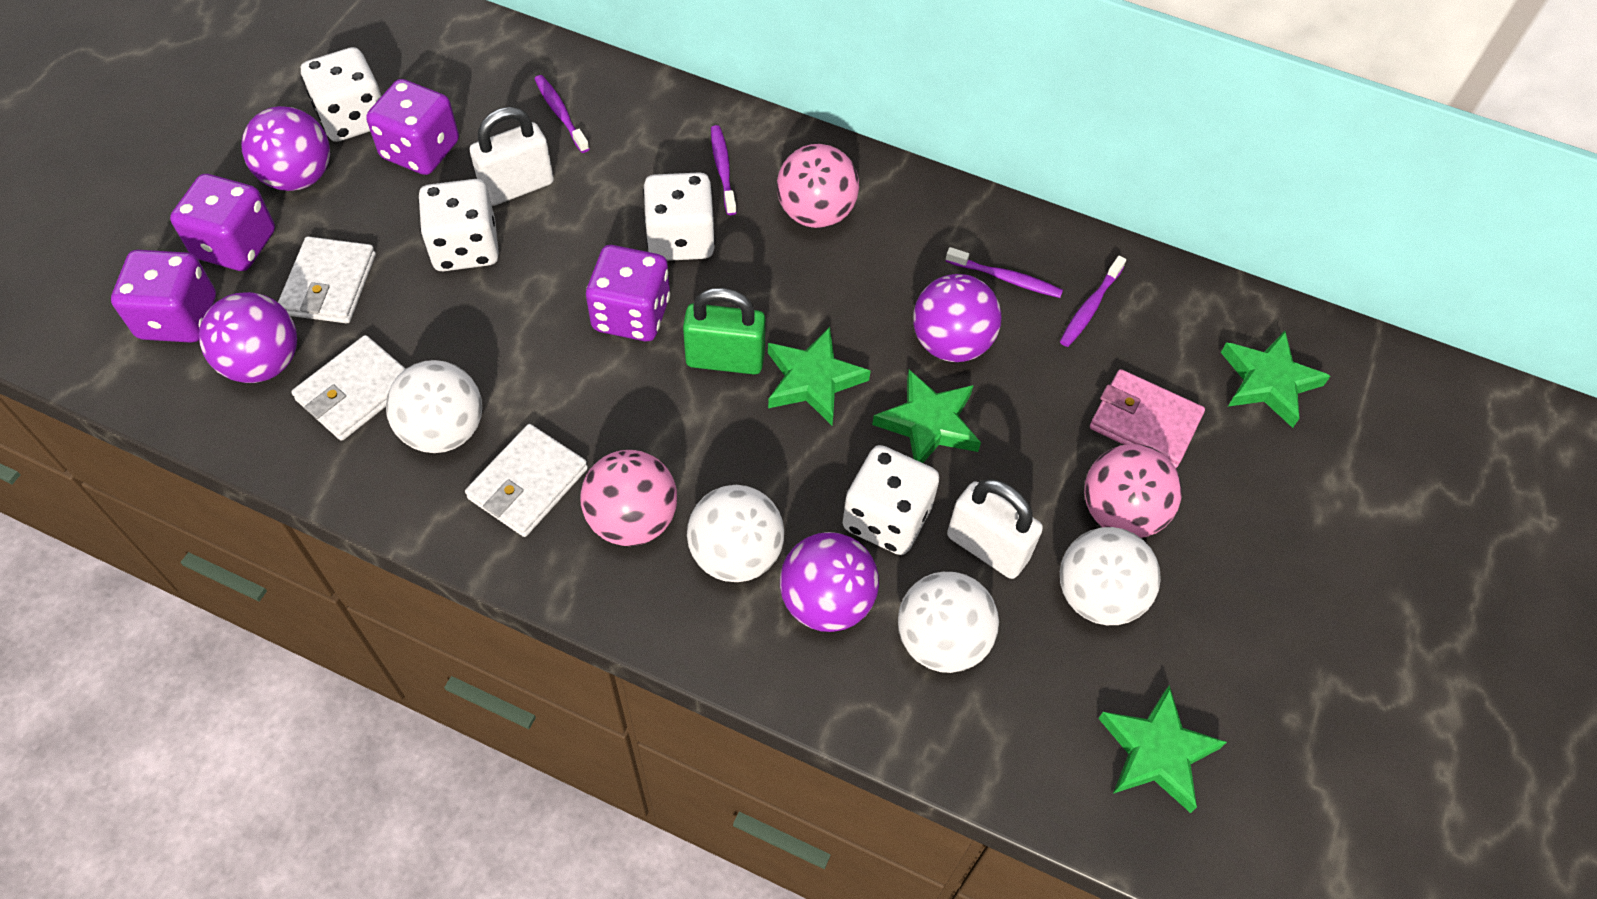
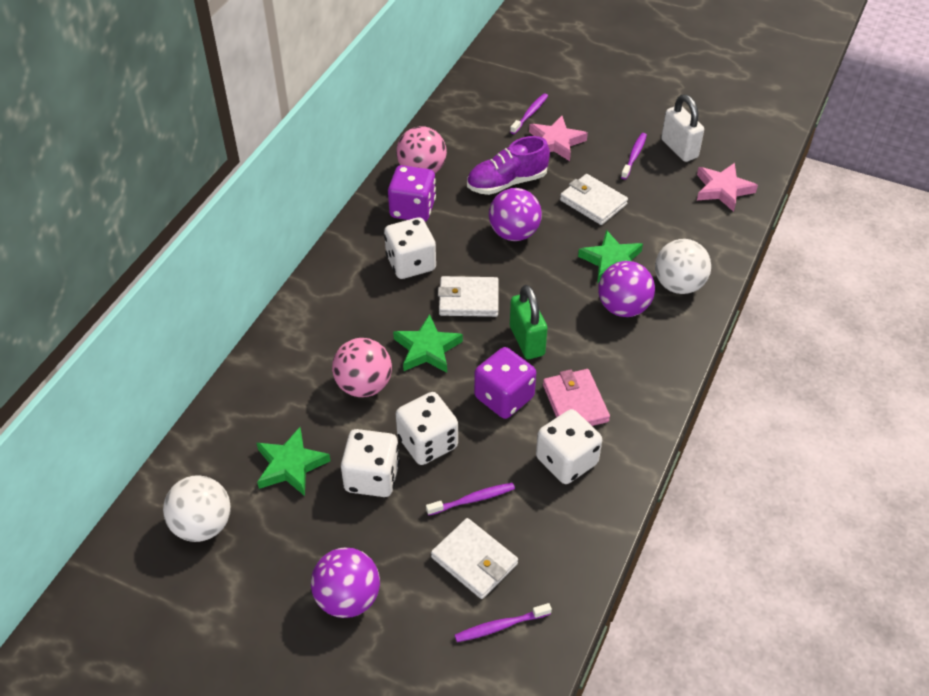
green star: [768,327,870,425] [872,369,981,463] [1098,685,1227,813] [1221,331,1330,428] = 4 -> [257,427,331,496] [393,314,463,373] [578,230,643,283] = 3
pink ball: [580,450,677,546] [777,144,859,228] [1084,444,1182,538] = 3 -> [332,338,392,397] [396,126,447,173] = 2
pink star: none = 0 -> [529,116,588,161] [697,163,758,212] = 2
purple ball: [199,292,297,383] [241,106,330,191] [780,532,879,632] [913,274,1001,362] = 4 -> [311,548,380,618] [489,188,542,241] [598,261,655,317] = 3
purple dice: [111,250,216,343] [170,174,275,271] [366,79,459,175] [586,245,670,341] = 4 -> [388,165,436,222] [474,347,536,419] = 2
purple shoe: none = 0 -> [467,136,550,195] = 1
white ball: [386,360,482,453] [687,485,784,582] [898,572,999,673] [1060,527,1161,625] = 4 -> [163,475,231,542] [655,239,711,294] = 2
white padlock: [470,107,554,206] [947,479,1043,579] = 2 -> [661,94,704,162] = 1

